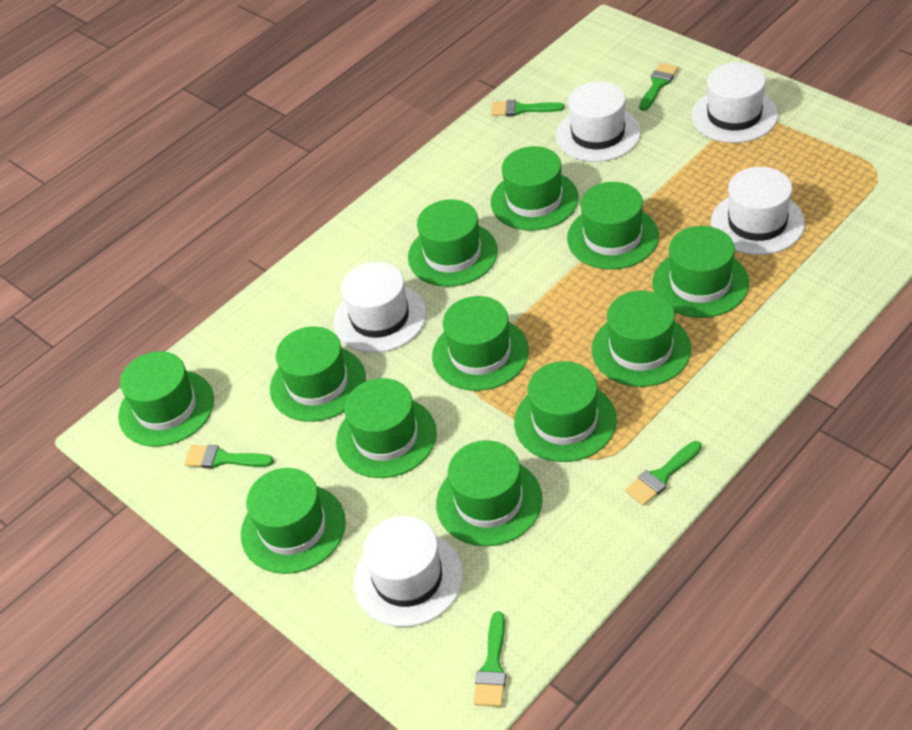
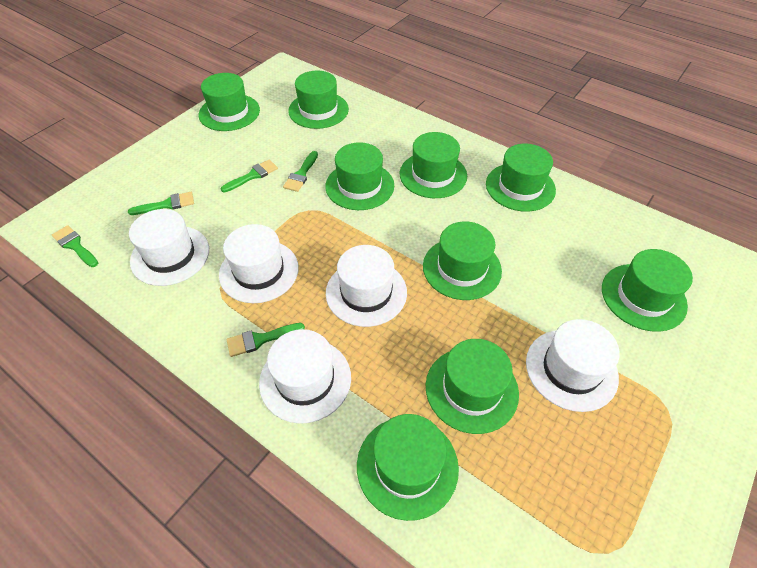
green hat: [118,351,214,447] [241,468,346,574] [270,326,366,422] [336,378,437,478] [408,199,498,287] [432,296,529,391] [436,440,542,546] [491,146,579,231] [514,361,617,462] [567,182,659,270] [592,291,691,387] [652,226,749,318] = 12 -> [199,73,260,131] [288,71,349,129] [325,142,394,210] [357,414,459,521] [400,132,467,198] [423,221,502,300] [426,339,519,434] [486,144,556,212] [602,249,693,332] = 9

